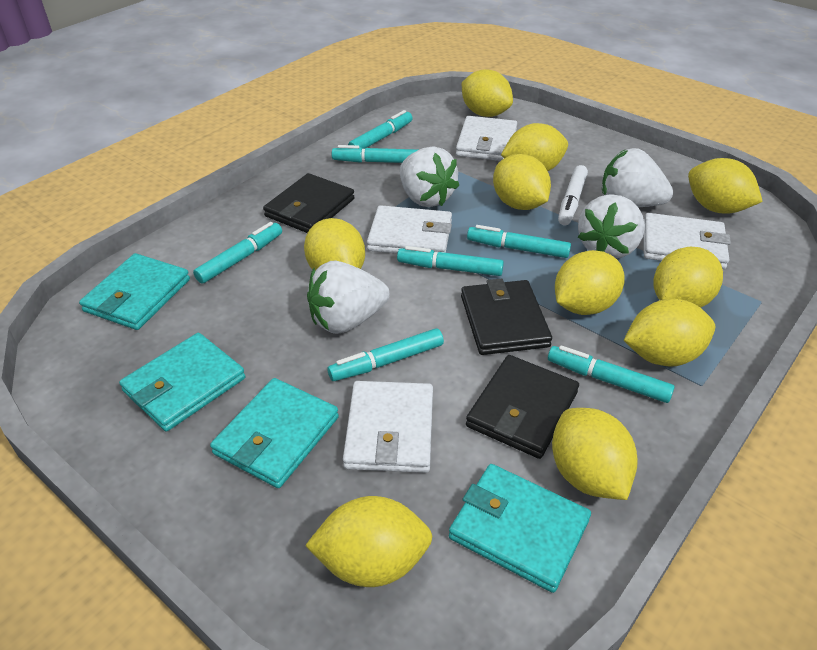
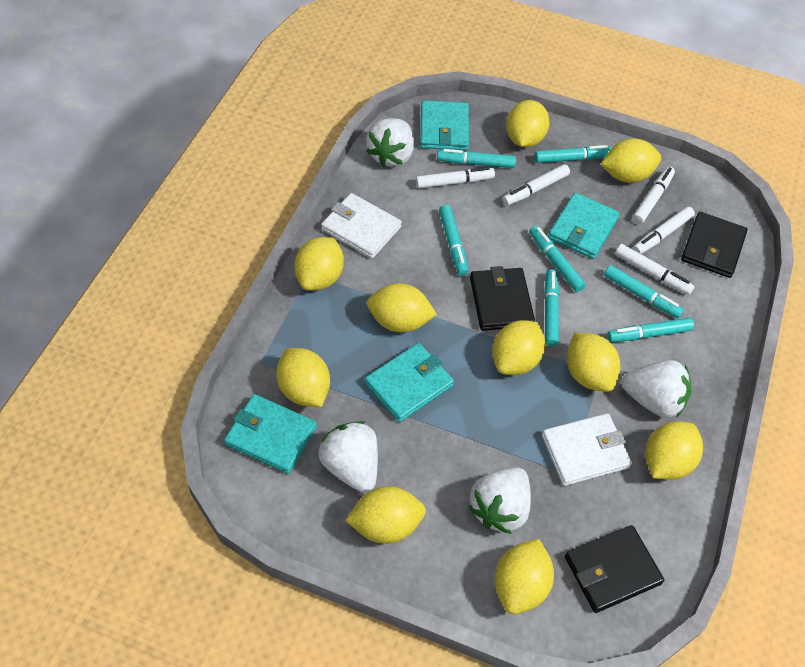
white marker: [558,165,588,226] = 1 -> [416,167,495,189] [502,164,570,206] [615,244,695,295] [633,167,675,224] [633,207,695,254] = 5
white wallet: [343,381,433,473] [367,205,452,253] [456,116,517,161] [644,213,731,269] = 4 -> [321,193,402,259] [542,413,632,486] = 2

